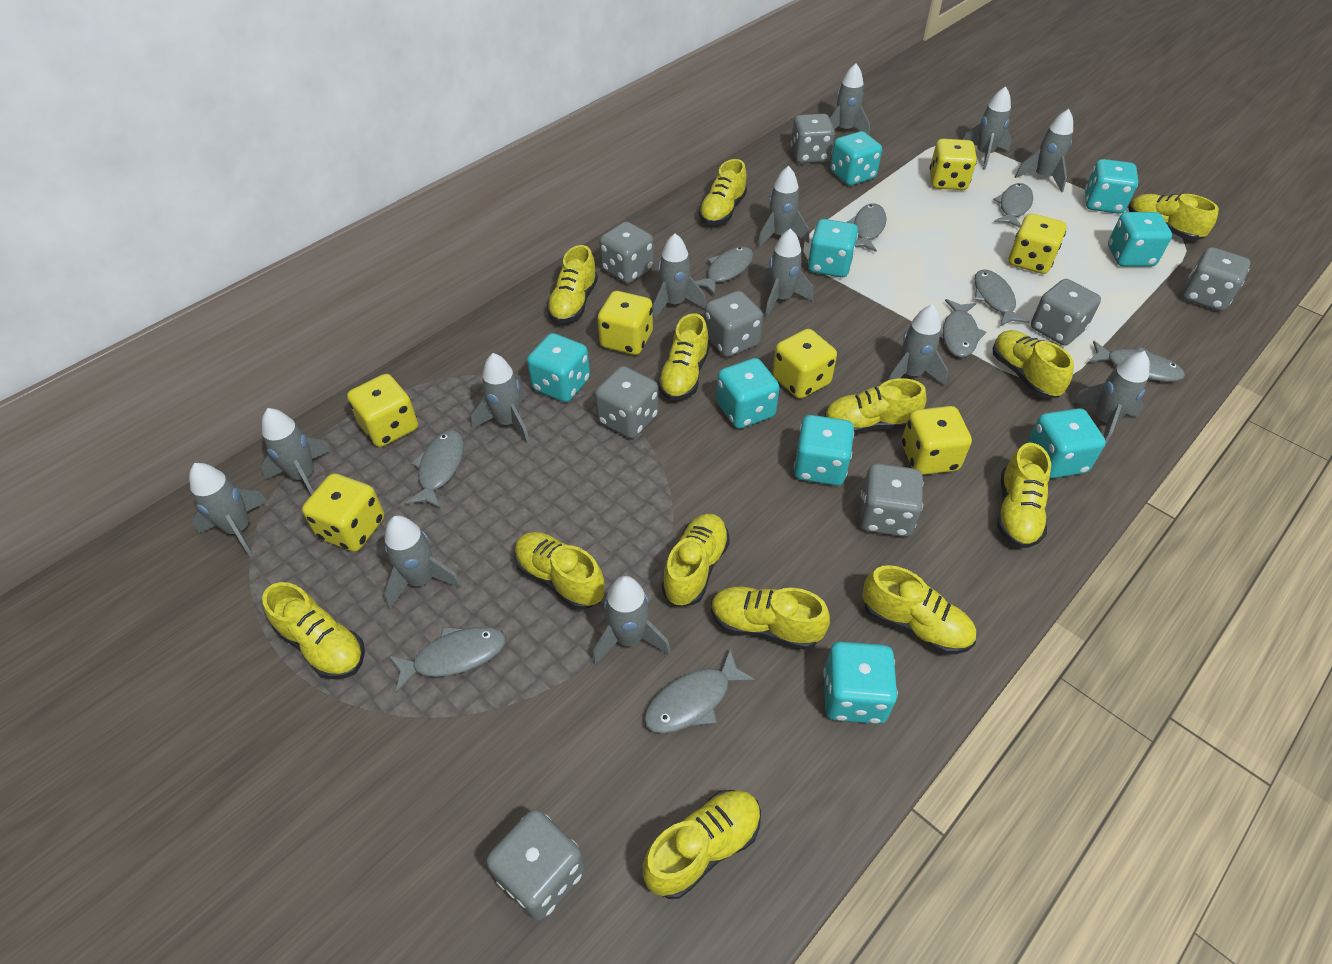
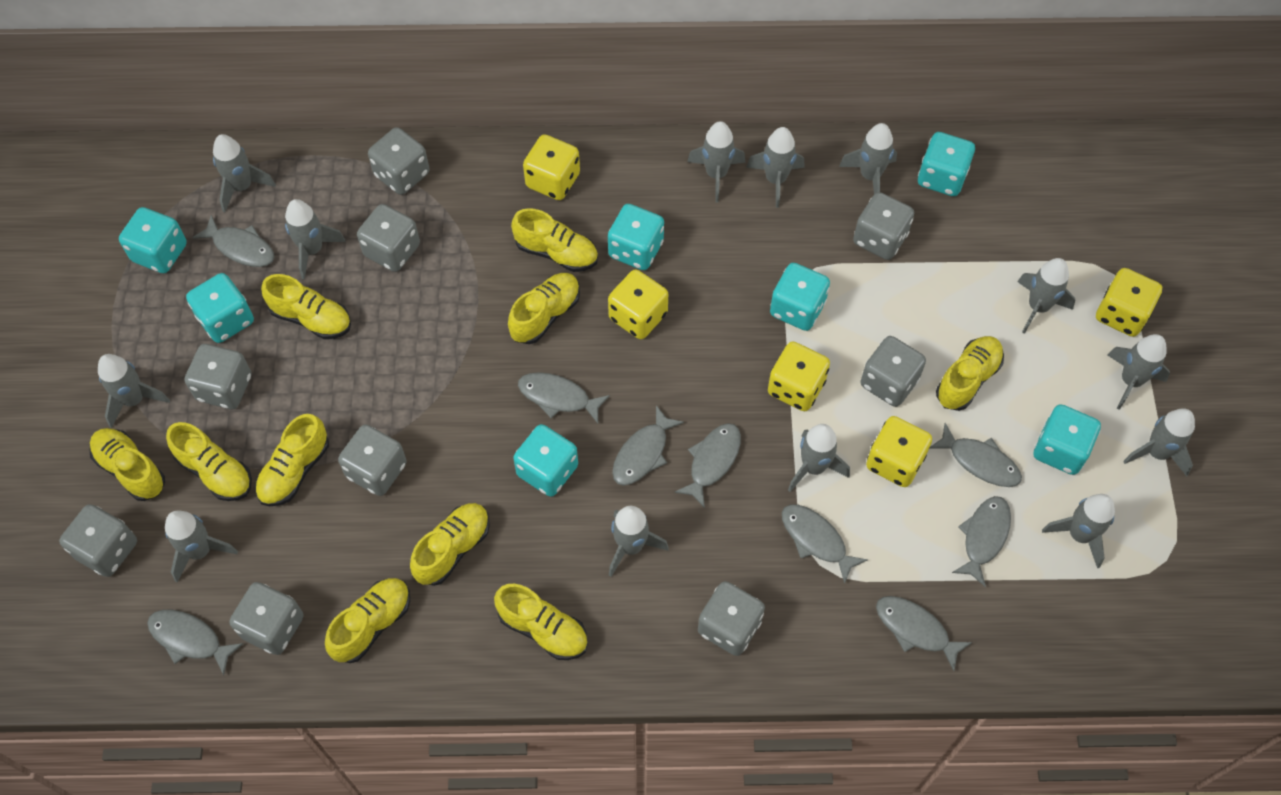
grey dice: [487,809,585,921] [595,366,659,439] [599,222,654,283] [704,291,763,357] [791,114,835,164] [860,463,924,537] [1031,279,1101,346] [1182,247,1251,311] = 8 -> [59,504,137,577] [185,344,252,409] [229,582,303,655] [338,424,407,496] [357,204,420,272] [368,127,430,195] [698,581,765,656] [853,192,914,260] [860,336,926,407] = 9
turquoise dice: [527,333,590,402] [717,358,780,429] [794,415,854,486] [808,219,858,278] [823,642,898,724] [830,131,882,186] [1027,408,1106,478] [1085,159,1138,214] [1108,212,1172,267] = 9 -> [119,207,187,273] [186,273,254,343] [513,424,578,497] [608,204,664,270] [770,263,830,331] [918,132,975,196] [1033,404,1101,475] = 7
yellow dice: [302,473,384,552] [347,374,418,447] [598,291,653,355] [772,329,837,399] [902,406,972,475] [930,139,977,190] [1009,214,1067,274] = 7 -> [523,134,580,200] [608,270,668,339] [768,341,830,411] [866,416,932,487] [1096,268,1162,337] = 5
yellow shoe: [262,582,365,679] [514,532,605,610] [547,245,598,323] [643,790,761,899] [658,314,709,400] [662,514,730,606] [699,159,747,225] [711,587,830,650] [824,378,927,434] [862,565,976,654] [993,330,1074,398] [997,443,1051,548] [1128,194,1219,241] = 13 -> [89,428,165,501] [166,422,252,501] [255,414,329,506] [261,274,351,339] [325,578,410,663] [410,503,490,586] [494,584,588,660] [508,273,580,344] [511,208,598,272] [936,336,1004,411] = 10

